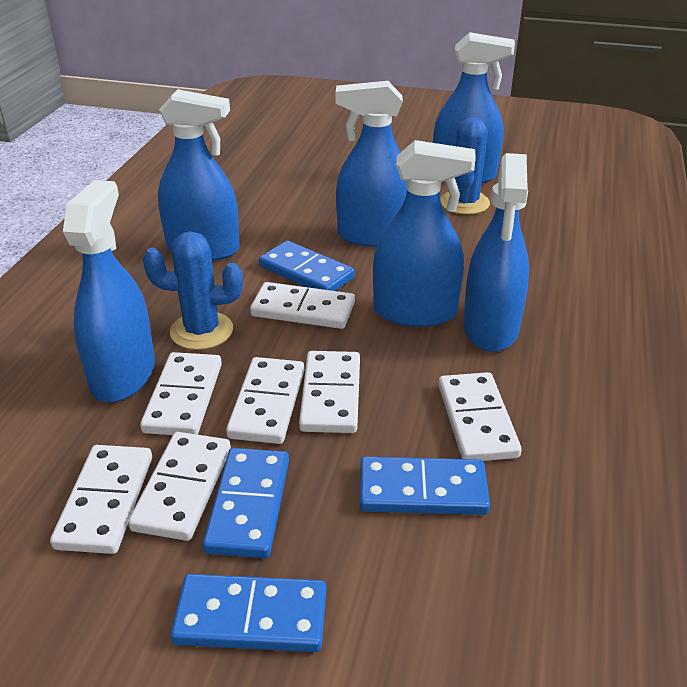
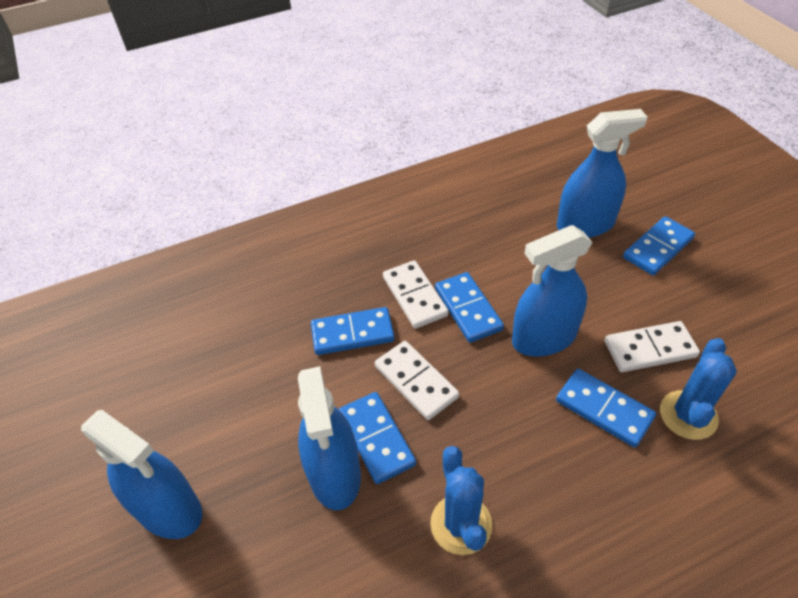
blue domino: [170,574,326,652] [202,448,289,558] [259,241,355,291] [360,457,490,515] = 4 -> [311,307,395,355] [339,392,416,484] [435,272,504,343] [556,369,656,448] [623,216,695,276] = 5
blue spray bottle: [63,180,155,402] [158,89,240,261] [336,81,407,247] [373,140,476,327] [433,32,515,184] [463,153,529,352] = 6 -> [81,410,202,539] [298,366,361,510] [512,225,593,357] [557,109,648,238] = 4
white domino: [50,445,152,554] [128,432,231,541] [140,352,222,435] [226,357,304,444] [250,282,355,329] [299,351,360,433] [438,372,522,461] = 7 -> [375,341,459,420] [383,260,449,329] [605,321,700,372] = 3

